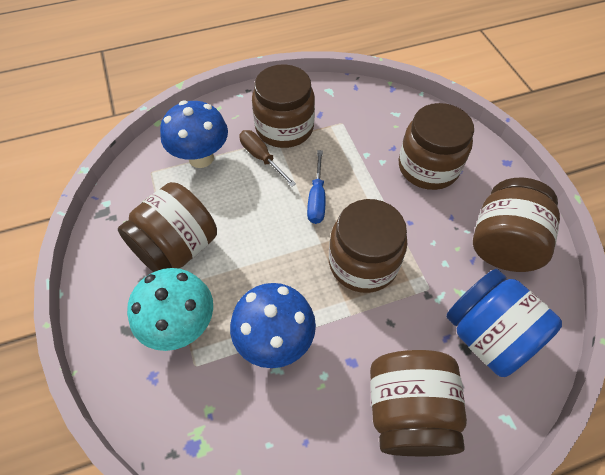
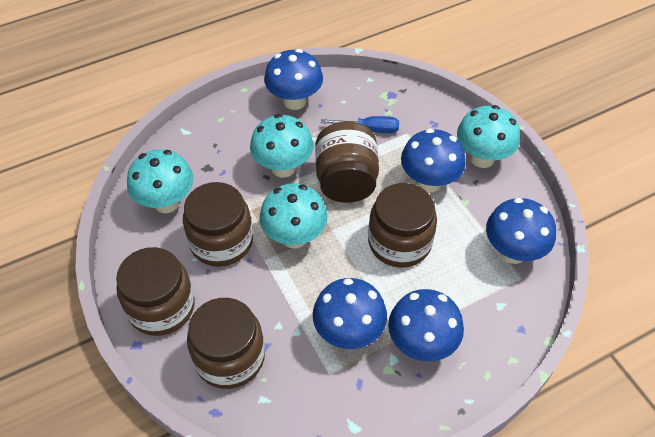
blue jar: [446,269,562,377] = 1 -> none = 0
blue mushroom: [160,100,228,168] [230,283,316,368] = 2 -> [264,49,323,110] [313,278,387,349] [388,289,464,362] [401,129,466,192] [486,198,556,264] = 5
brown jar: [118,182,217,272] [252,64,315,148] [329,199,407,293] [370,350,467,456] [399,103,474,190] [473,178,560,272] = 6 -> [116,247,195,336] [183,182,253,267] [187,298,265,389] [315,121,379,203] [368,183,437,268] = 5
brown screwdriver: [239,130,296,187] = 1 -> none = 0
turquoise mushroom: [127,268,213,351] = 1 -> [127,149,193,213] [250,114,313,178] [260,183,328,249] [457,105,520,168] = 4

